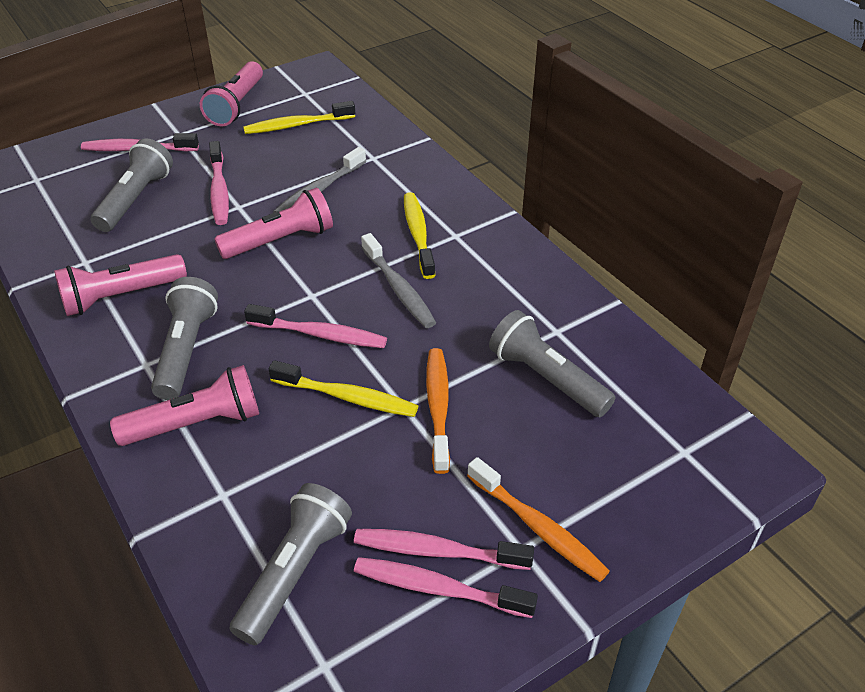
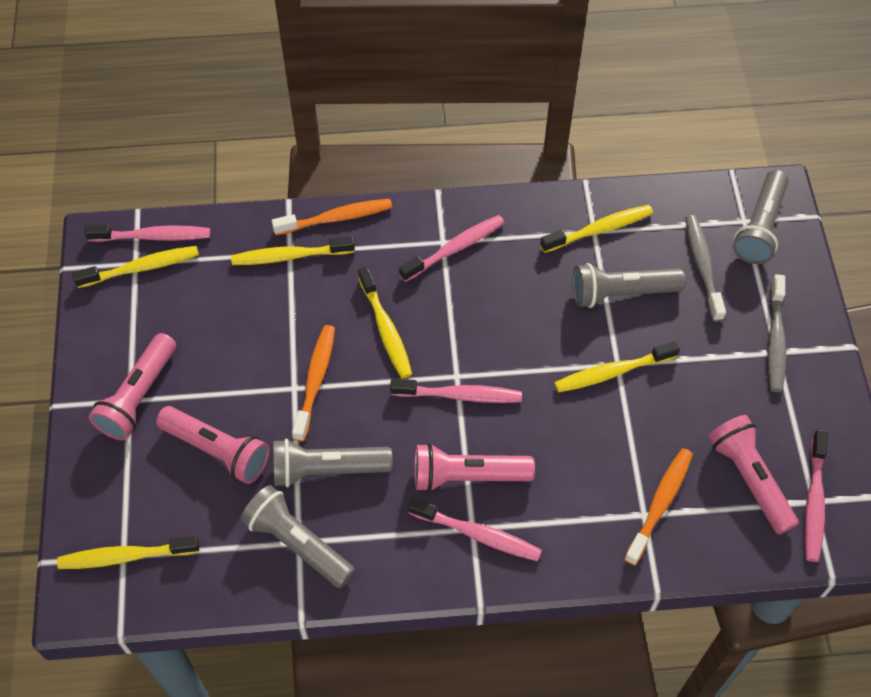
orange toothbrush: [426,348,450,474] [467,457,610,582] = 2 -> [272,199,392,235] [292,325,335,441] [624,448,693,566] = 3
yellow toothbrush: [243,101,355,134] [269,360,418,417] [404,192,436,279] = 3 -> [57,536,199,569] [72,246,199,288] [231,236,355,265] [358,266,412,379] [540,205,653,253] [554,341,680,393] = 6

